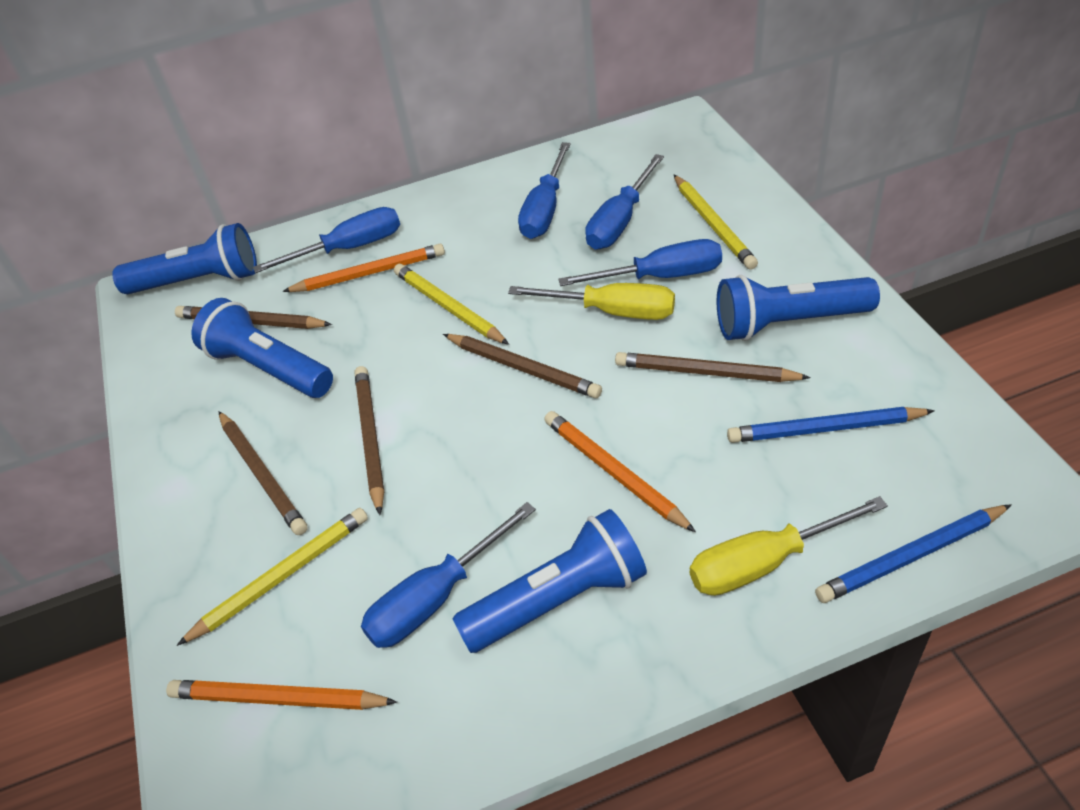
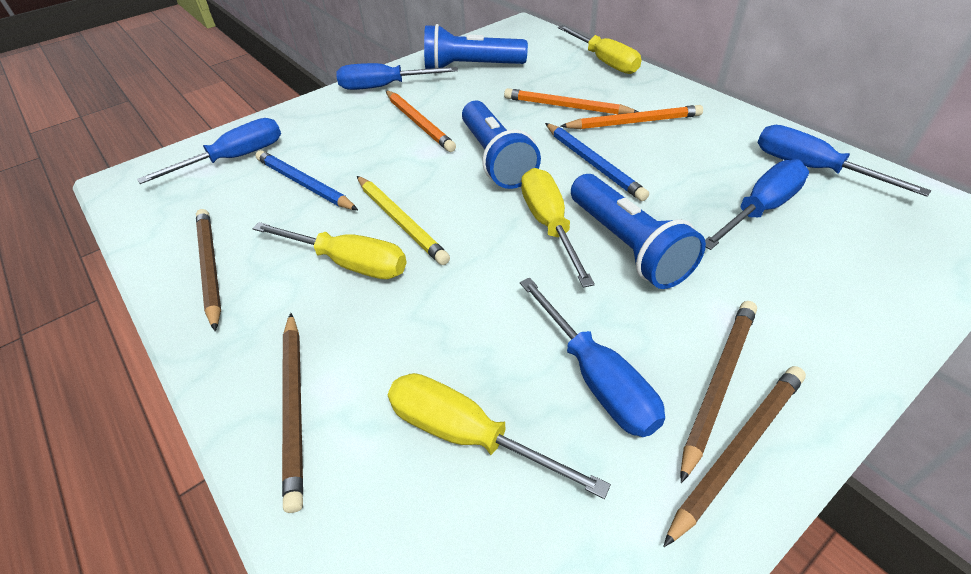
blue flashlight: [112,223,257,294] [191,298,333,398] [452,509,647,653] [717,275,880,341] = 4 -> [424,24,528,69] [462,101,541,189] [571,174,706,289] = 3
brown pencil: [175,306,332,329] [218,411,307,535] [355,366,385,515] [443,334,602,398] [615,352,811,382] = 5 -> [196,209,221,331] [282,313,303,513] [663,366,806,547] [681,301,757,483] = 4
yellow pencil: [177,508,368,646] [394,264,509,345] [674,175,758,270] = 3 -> [357,176,450,265] = 1
yellow screwdriver: [508,283,675,320] [690,496,888,596] = 2 -> [252,222,407,279] [388,373,611,499] [521,168,595,288] [558,25,642,74] = 4

